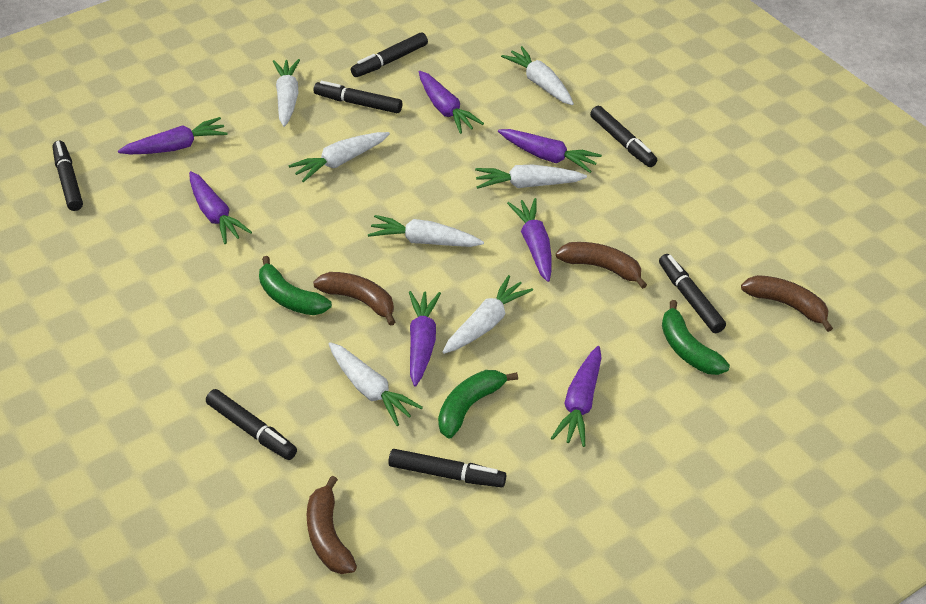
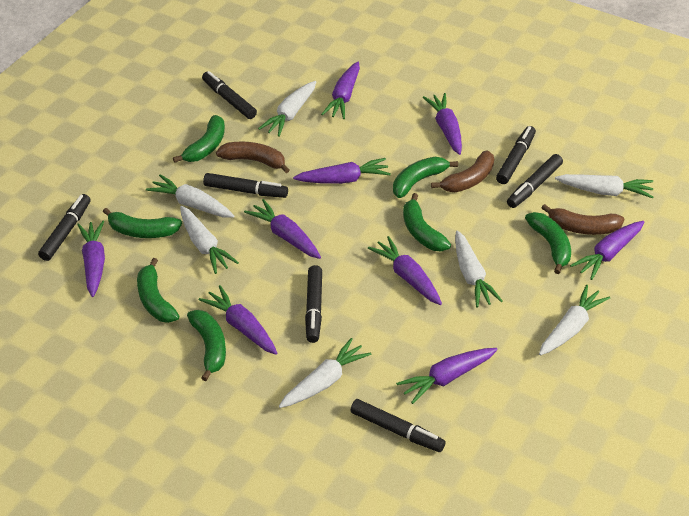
brown banana: [307,476,357,574] [313,272,395,326] [556,242,647,289] [741,275,833,332] = 4 -> [216,142,290,173] [431,150,494,192] [542,204,624,235] = 3
green banana: [259,256,332,315] [438,370,518,438] [662,300,730,375] = 3 -> [103,208,182,238] [137,258,179,323] [173,115,225,163] [187,310,226,381] [393,157,458,198] [403,193,451,251] [525,212,571,274] = 7
purple carrot: [118,117,228,154] [189,171,252,244] [409,291,441,387] [419,71,484,134] [498,129,602,173] [507,198,552,282] [551,346,602,447] = 7 -> [77,221,105,297] [199,285,277,355] [244,199,321,259] [293,158,391,184] [321,62,360,119] [368,236,442,305] [396,348,498,404] [423,93,462,155] [570,221,644,280] = 9

